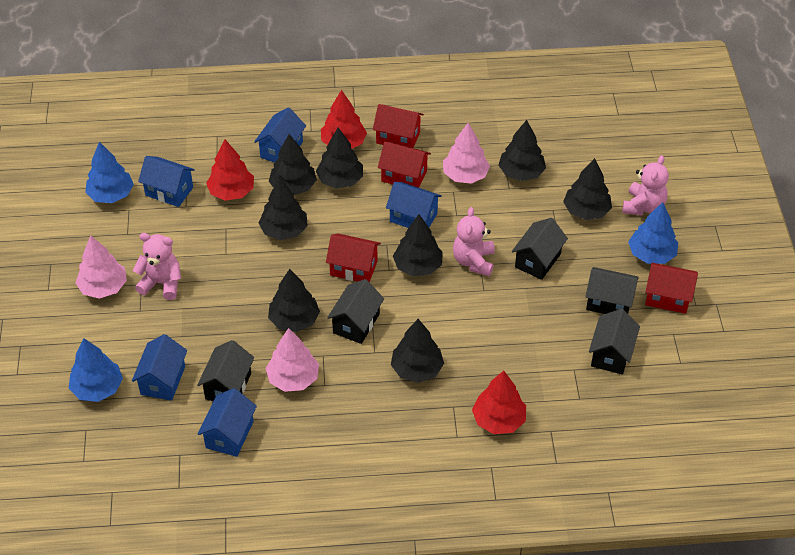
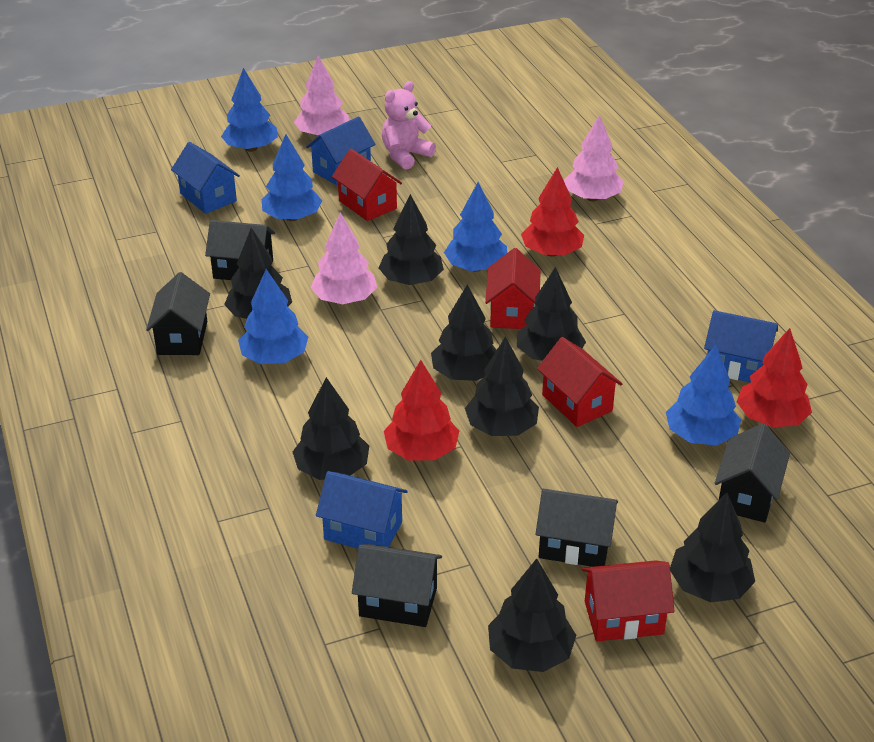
blue house: [132,334,187,401] [138,156,195,207] [198,388,257,457] [254,107,306,163] [386,182,442,228] = 5 -> [171,142,240,214] [306,116,376,185] [316,471,408,549] [704,310,778,383] = 4
blue tree: [69,338,123,402] [85,142,134,203] [628,202,678,264] = 3 -> [221,68,278,152] [238,269,308,364] [262,134,322,221] [444,182,507,272] [666,345,741,446] = 5
pink teddy bear: [133,233,181,300] [453,207,495,276] [623,155,669,216] = 3 -> [382,81,436,170] = 1

